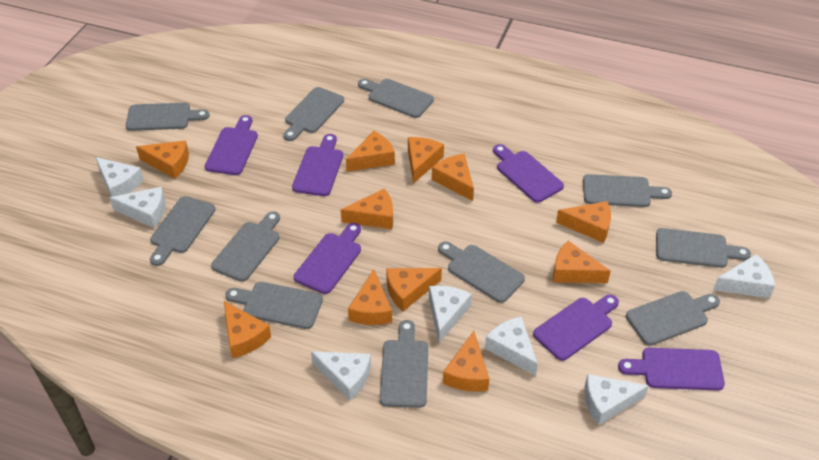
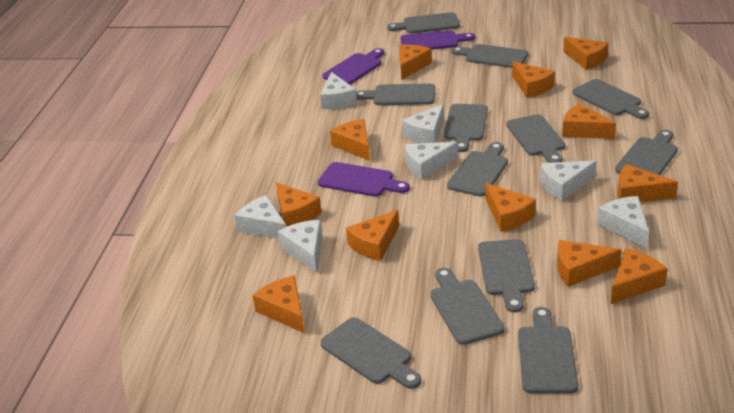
grey cutting board: [126,103,210,131] [150,196,216,266] [211,211,280,282] [225,282,323,329] [283,87,344,141] [358,79,434,118] [380,320,428,408] [438,242,525,303] [583,174,672,207] [626,291,720,346] [656,228,751,268] = 11 -> [320,317,421,389] [356,84,435,105] [387,12,460,34] [430,268,504,345] [444,104,488,152] [447,142,508,197] [451,44,529,68] [478,239,535,313] [506,114,565,163] [518,307,578,394] [572,79,649,119] [615,130,678,175] = 12
orange cheese: [136,141,189,179] [224,301,271,358] [341,189,393,229] [346,131,395,172] [348,269,392,325] [386,268,442,311] [408,137,444,184] [432,154,474,201] [443,331,489,392] [553,241,611,283] [556,201,611,243] = 11 -> [252,276,305,333] [276,182,322,227] [330,119,370,161] [346,210,399,261] [399,44,432,80] [485,183,536,232] [512,62,555,98] [557,240,621,287] [562,103,616,139] [563,37,608,70] [611,248,668,304] [617,164,678,202] = 12
purple cutting board: [205,115,258,175] [292,134,343,196] [294,223,361,294] [493,144,564,203] [533,295,619,361] [618,348,725,391] = 6 -> [318,162,410,197] [322,48,384,85] [400,30,475,50] = 3

